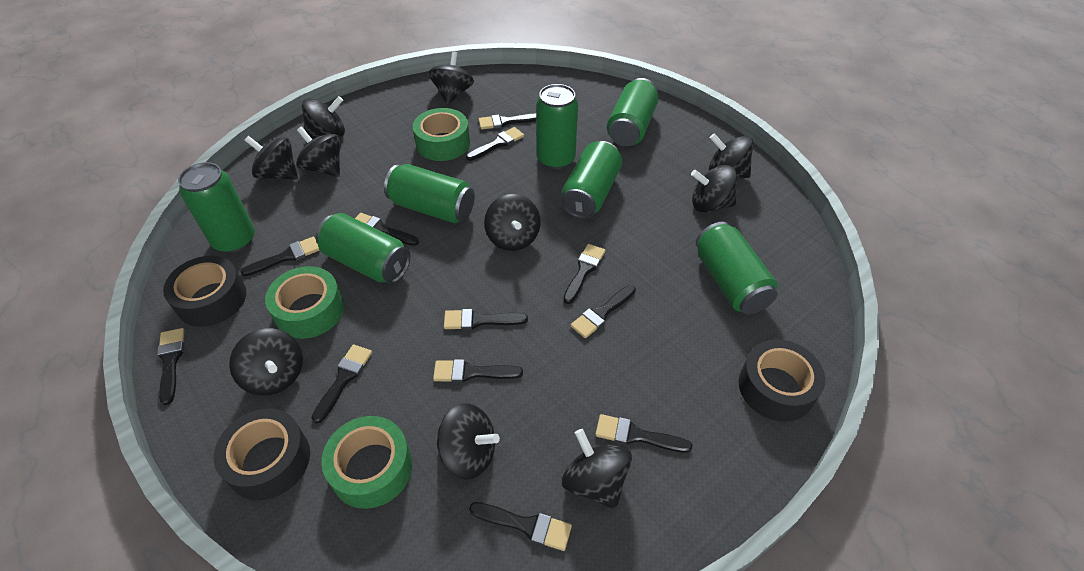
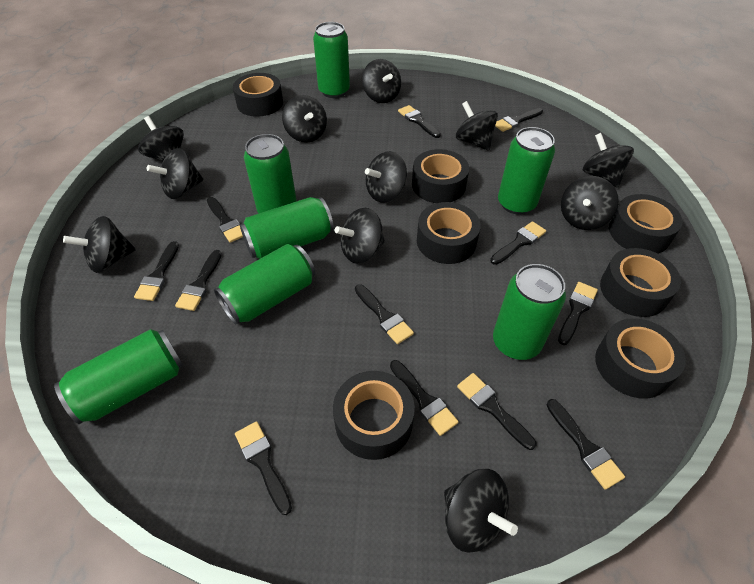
black spinning top: [229,328,303,396] [244,136,298,179] [296,127,341,177] [302,96,345,139] [428,51,474,105] [437,404,500,480] [484,194,541,251] [562,429,632,509] [691,165,737,213] [709,133,753,178] = 10 -> [63,216,136,273] [138,116,184,162] [147,148,203,199] [282,95,327,143] [335,208,385,264] [362,59,401,103] [365,151,407,203] [444,469,518,552] [456,101,498,151] [561,176,619,230] [583,133,634,188] = 11
black tape: [163,256,247,327] [214,409,310,500] [739,339,825,422] = 3 -> [233,73,283,117] [333,371,415,460] [412,149,469,203] [417,202,481,264] [595,318,686,399] [600,248,681,317] [609,194,682,254] = 7
green tape: [265,266,344,339] [321,416,412,509] [413,108,470,161] = 3 -> none = 0

